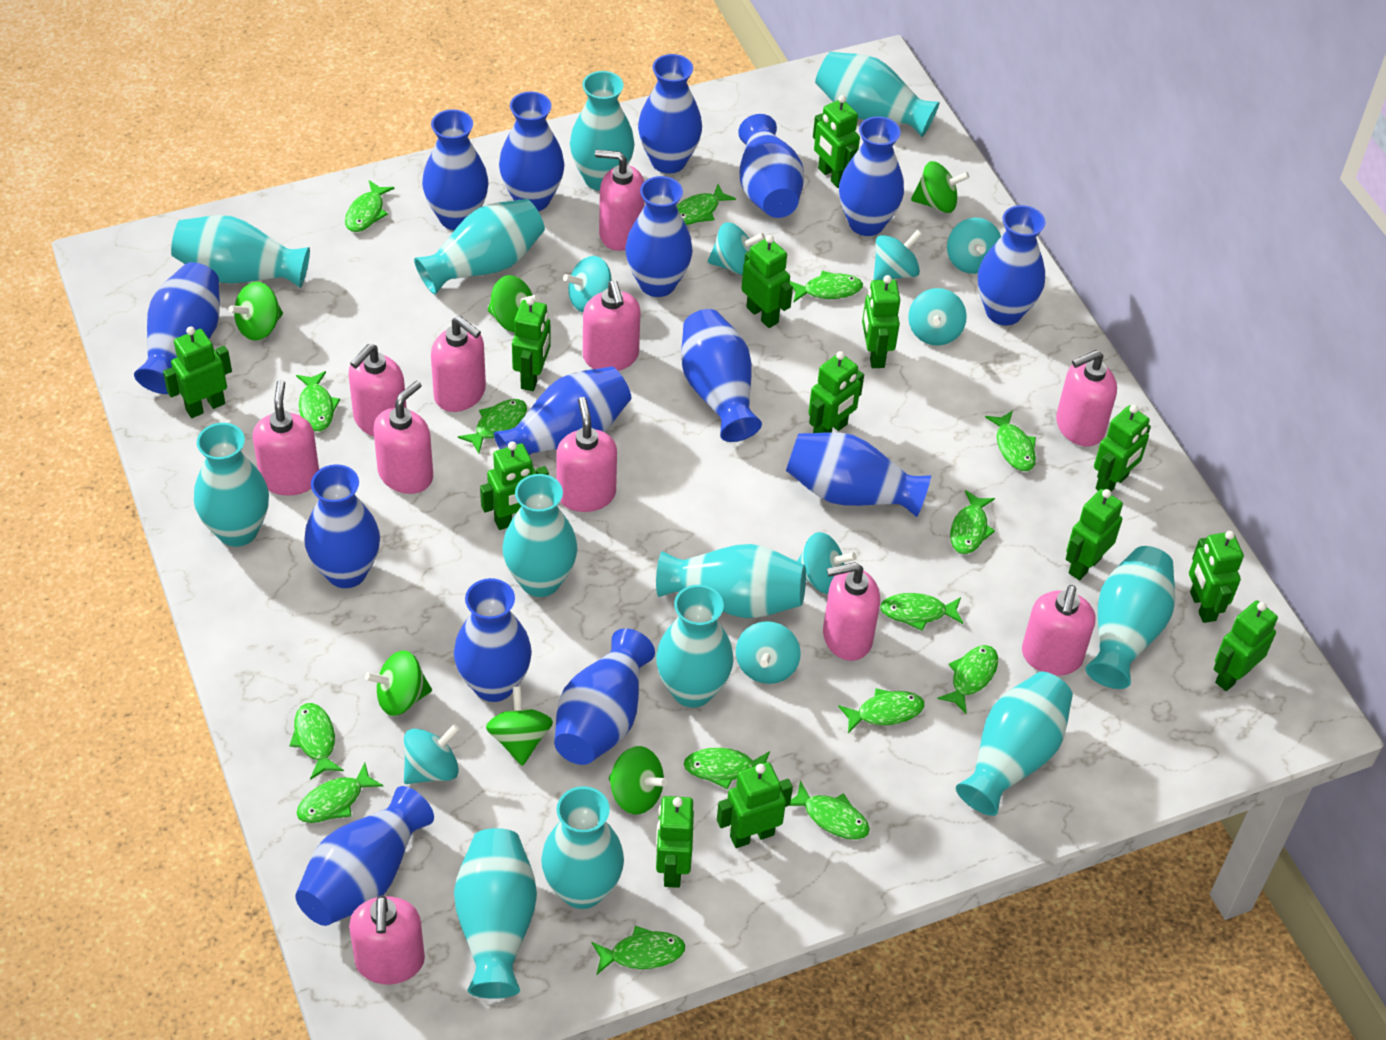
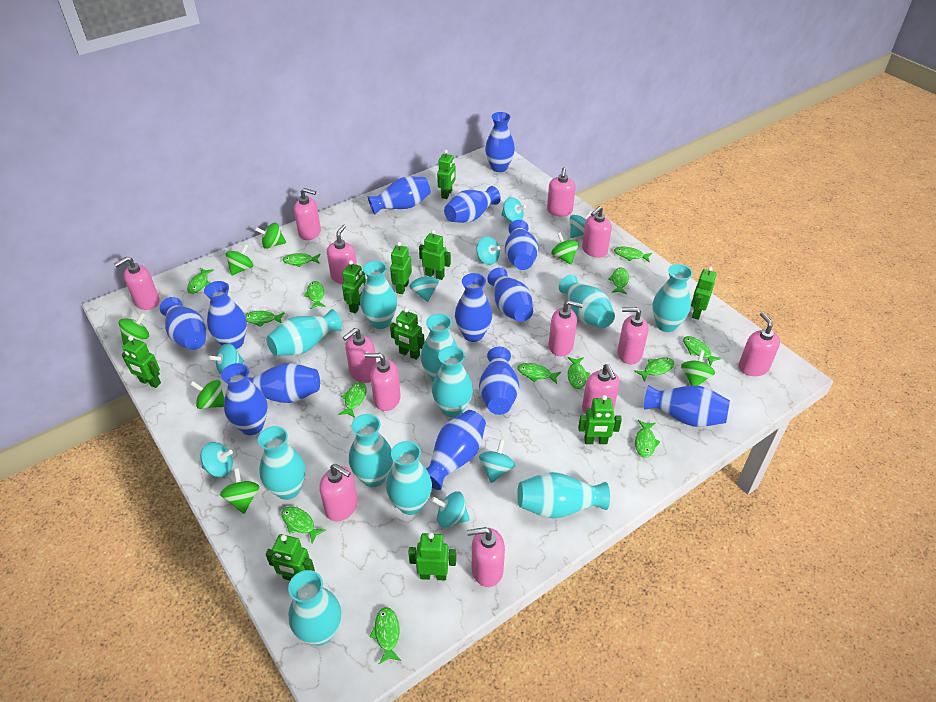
blue vase: [134,262,220,394] [295,786,434,926] [304,464,380,588] [422,109,489,230] [454,578,532,702] [494,366,631,455] [499,91,565,211] [554,628,655,765] [625,176,693,297] [638,54,702,174] [681,309,762,442] [738,114,804,218] [786,432,931,517] [839,116,904,236] [978,205,1045,325] = 15 -> [160,297,206,350] [204,281,247,349] [221,363,268,435] [247,363,320,403] [368,177,431,215] [426,410,486,490] [444,186,501,223] [455,273,492,342] [479,347,519,415] [485,112,515,172] [487,267,533,322] [505,220,538,270] [644,385,730,427] = 13
green fish: [289,703,344,780] [296,371,340,431] [297,762,383,823] [345,180,395,232] [458,399,527,453] [592,926,685,974] [677,184,736,225] [684,748,770,789] [789,780,870,840] [790,271,863,303] [838,688,924,733] [880,593,963,631] [937,645,998,714] [950,490,995,554] [985,410,1036,471] = 15 -> [187,268,214,294] [245,311,285,327] [282,253,321,267] [282,506,326,543] [304,281,326,309] [338,382,367,418] [370,607,401,664] [517,363,561,384] [567,357,591,389] [608,267,629,294] [614,247,652,262] [634,357,674,382] [635,420,660,458] [683,336,722,366] = 14
green robot: [163,326,232,418] [480,441,549,530] [512,297,551,391] [656,796,694,888] [717,762,793,848] [741,235,793,328] [808,351,864,433] [813,95,860,188] [862,275,900,368] [1066,489,1123,580] [1094,405,1151,491] [1189,531,1244,623] [1213,601,1278,691] = 13 -> [122,336,161,388] [266,534,315,581] [342,260,366,313] [390,242,412,294] [390,308,425,360] [408,533,456,581] [419,230,451,280] [437,150,456,199] [578,395,622,444] [691,266,716,320] = 10
green spinning top: [228,282,283,341] [365,650,432,716] [486,686,553,766] [487,275,540,332] [609,746,668,815] [911,161,970,213] = 6 -> [118,313,149,345] [190,380,224,409] [220,468,260,514] [226,244,253,276] [255,223,286,249] [551,232,578,265] [681,350,715,386] = 7
pink soap dispenser: [253,380,319,496] [349,344,407,436] [349,895,425,985] [373,381,433,494] [431,316,486,412] [556,397,617,512] [583,280,641,371] [595,149,644,251] [823,562,880,661] [1022,585,1095,675] [1056,350,1117,446] = 11 -> [114,256,159,310] [294,188,321,240] [319,464,358,521] [327,225,357,284] [343,328,377,383] [364,353,401,411] [467,527,505,587] [547,167,576,216] [549,300,583,356] [582,206,612,258] [582,364,620,414] [617,307,648,364] [739,312,780,376] = 13
turquoise vase: [171,215,310,288] [194,423,269,547] [414,199,545,295] [454,828,537,999] [502,474,578,597] [541,786,624,909] [570,71,635,191] [656,544,806,618] [656,585,734,708] [815,52,940,137] [956,671,1073,816] [1085,546,1175,689] = 12 -> [258,426,306,500] [266,309,342,356] [288,570,341,645] [349,414,393,487] [360,261,397,329] [386,441,432,515] [420,314,458,381] [432,346,473,418] [517,472,610,518] [559,275,615,328] [652,264,693,332] = 11

